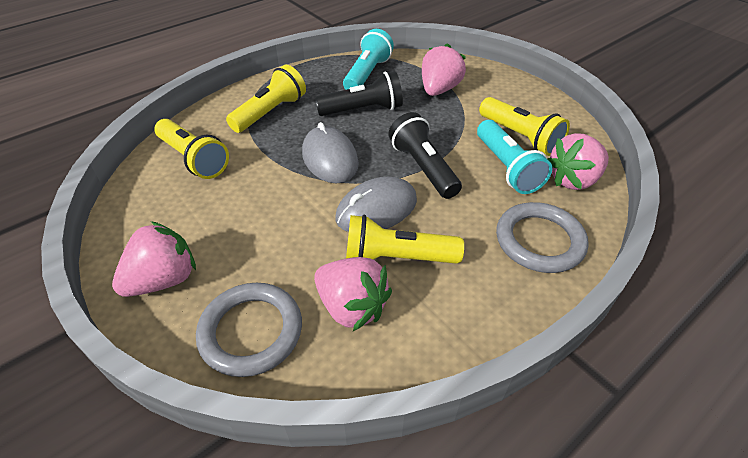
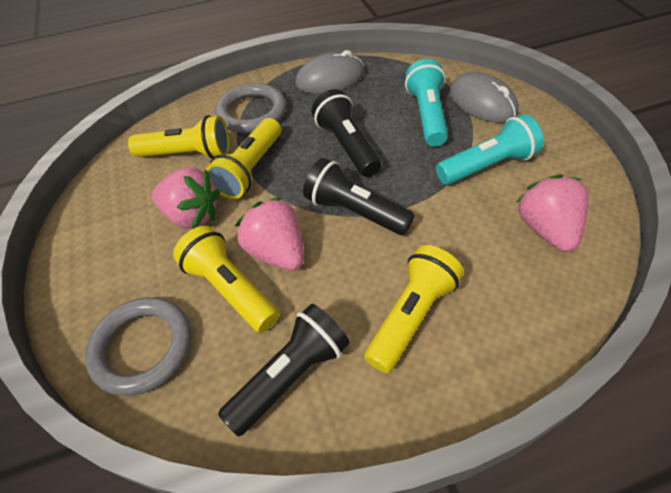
black flashlight: [315,71,403,116] [389,112,462,199] = 2 -> [218,304,350,437] [303,158,414,235] [312,89,381,177] = 3
pink strawberry: [112,221,196,297] [314,257,392,331] [422,43,466,96] [548,133,609,190] = 4 -> [152,168,220,229] [235,197,304,270] [516,174,588,252] = 3

